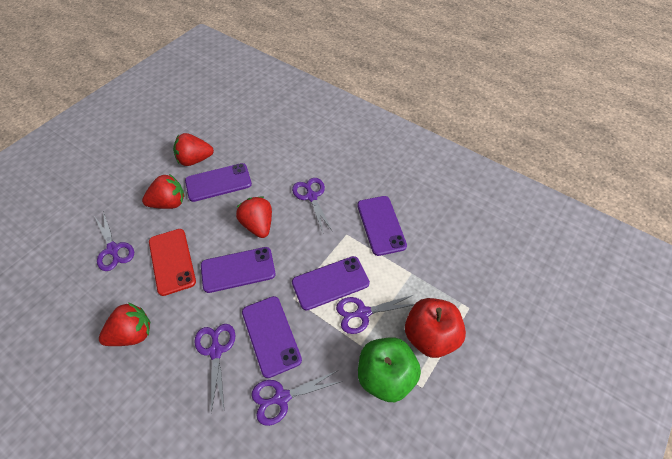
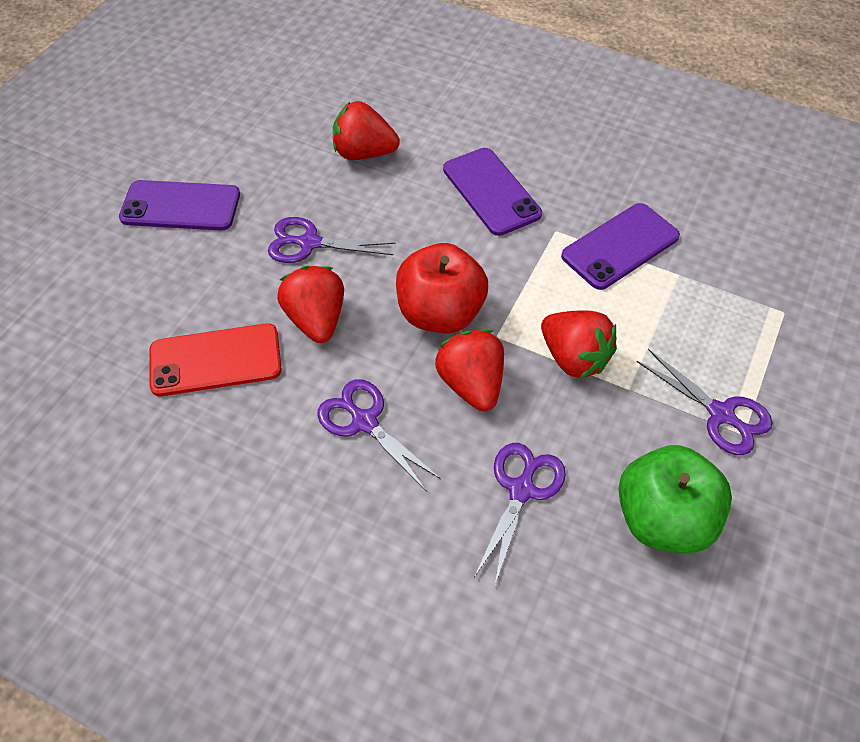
purple phone: [185,163,252,202] [201,247,276,293] [242,296,302,378] [292,256,370,311] [357,196,407,256] = 5 -> [119,180,240,230] [443,148,542,236] [561,203,680,290] = 3
purple scissors: [94,211,134,271] [194,324,236,413] [251,371,340,426] [292,178,333,232] [336,295,415,334] = 5 -> [268,217,396,263] [317,379,441,492] [474,443,566,584] [636,349,772,455] = 4

